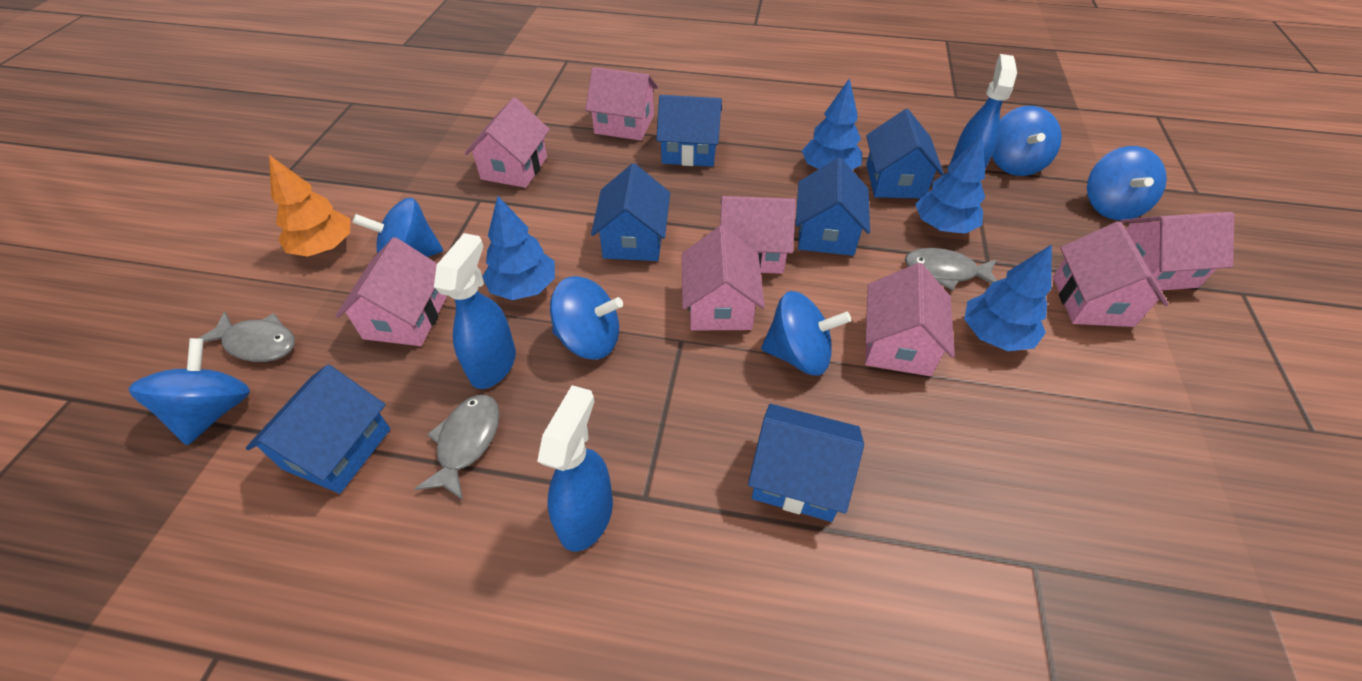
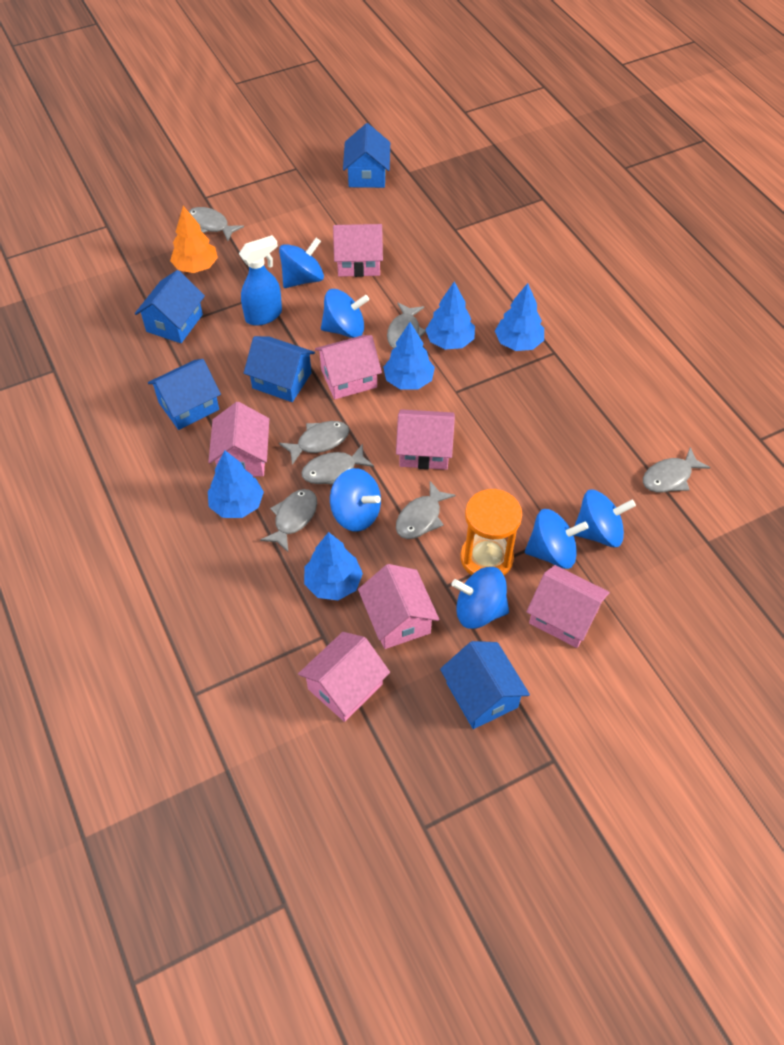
blue house: [246,365,390,493] [591,163,670,261] [656,95,722,167] [748,404,864,522] [796,157,870,256] [866,109,944,198] = 6 -> [135,270,205,343] [148,359,221,430] [244,336,315,402] [343,123,390,188] [440,641,530,729] = 5
blue spray bottle: [434,233,516,389] [537,385,613,552] [950,54,1017,169] = 3 -> [239,235,282,326] = 1
blue tree: [482,196,555,300] [802,78,862,170] [915,134,985,234] [964,245,1052,351] = 4 -> [208,450,264,518] [304,532,363,600] [383,322,435,390] [425,282,475,349] [495,283,544,351] = 5
grey fish: [198,311,295,362] [414,395,500,500] [905,248,997,291] = 3 -> [189,207,244,241] [260,489,317,552] [279,421,349,465] [301,444,374,484] [387,303,426,349] [396,481,456,539] [643,447,711,492] = 7
orange hourglass: none = 0 -> [460,489,522,576] = 1
pink house: [336,237,447,346] [465,97,550,188] [586,67,658,141] [682,226,765,330] [720,196,796,274] [865,263,955,376] [1053,221,1169,327] [1121,212,1234,291] = 8 -> [208,402,269,477] [298,632,390,722] [315,335,382,399] [333,224,383,277] [358,564,439,649] [396,409,455,470] [526,565,610,648] = 7

